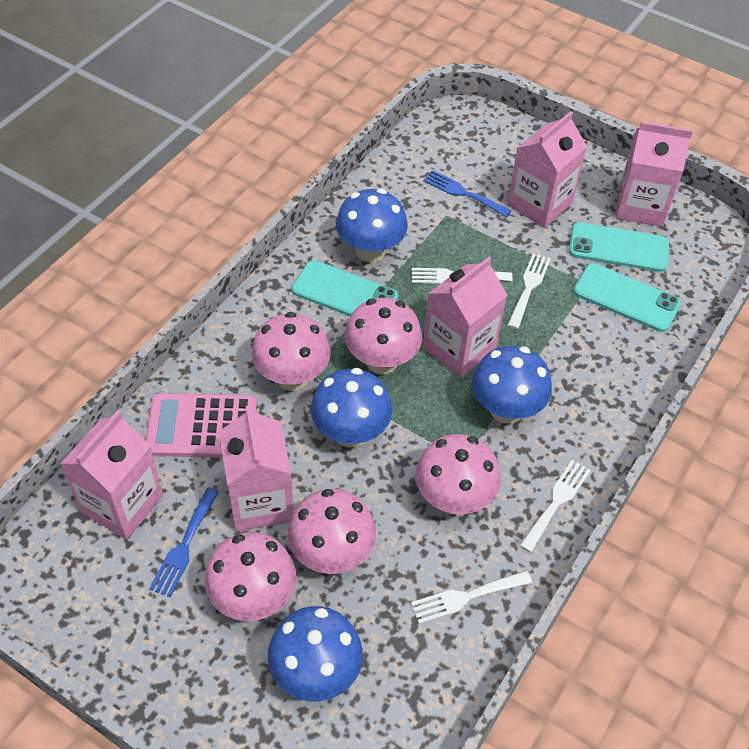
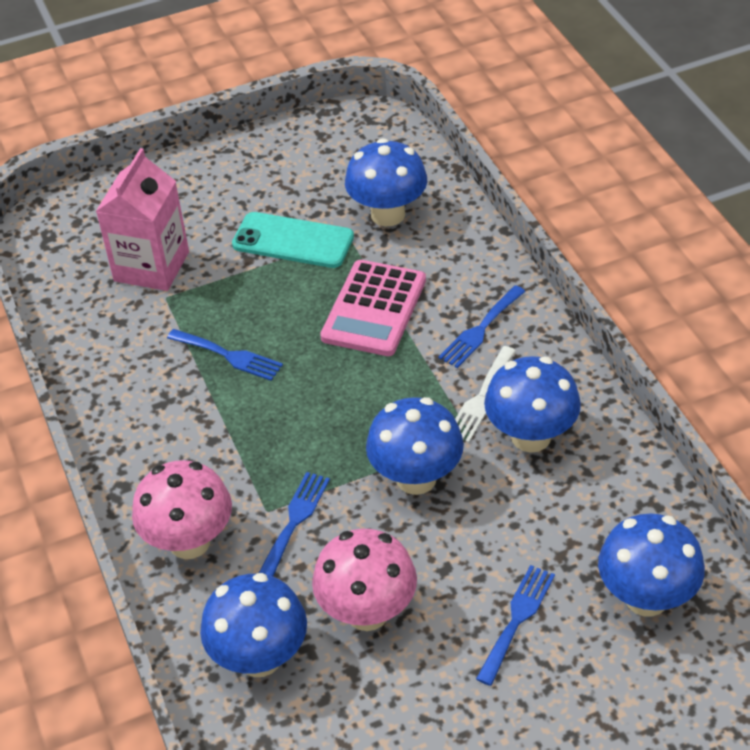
blue fork: [149,488,218,597] [423,170,511,217] = 2 -> [167,329,283,381] [259,472,330,576] [438,285,526,368] [476,565,555,686] = 4
blue mushroom: [268,606,363,702] [311,368,393,448] [336,189,408,262] [472,346,552,424] = 4 -> [200,573,307,677] [345,138,427,226] [366,397,464,495] [484,356,581,453] [598,513,705,617] = 5
pink carton: [60,411,163,539] [219,405,294,532] [423,257,507,378] [507,111,587,228] [616,121,693,227] = 5 -> [96,148,189,291] = 1
pink mushroom: [205,532,296,621] [251,312,331,391] [288,489,376,574] [345,298,422,374] [416,434,501,515] = 5 -> [132,460,232,559] [312,529,417,631] = 2
turquoise phone: [292,260,398,316] [569,222,669,272] [573,263,681,332] = 3 -> [232,212,354,268] = 1
white fork: [411,571,532,624] [412,268,513,284] [507,253,551,329] [519,460,591,553] = 4 -> [455,346,516,443] = 1

